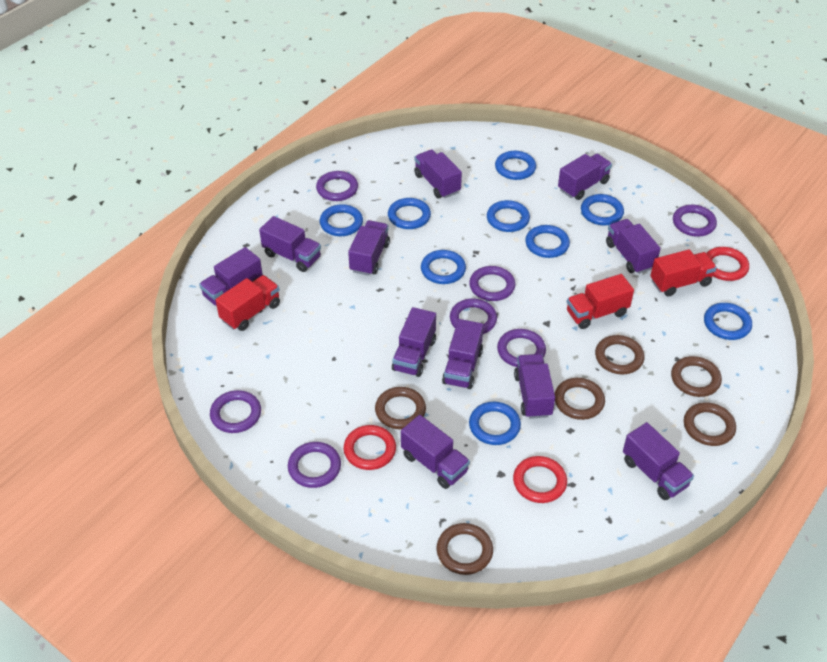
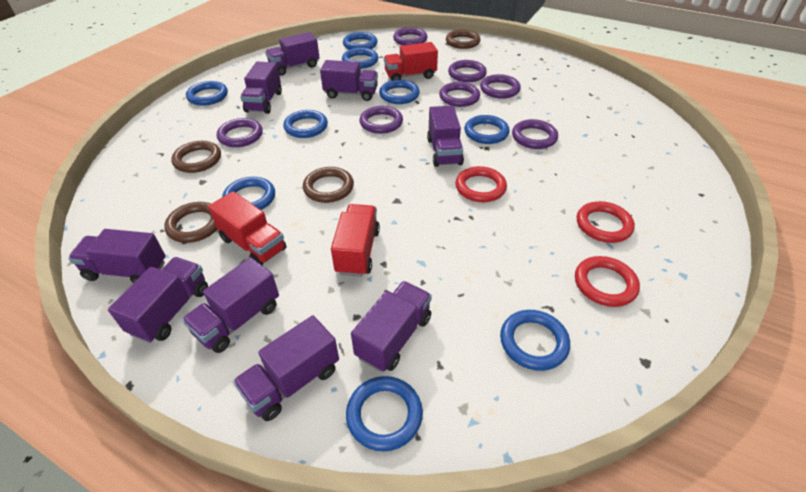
brown ring: [375,387,426,429] [436,523,493,575] [555,378,605,420] [595,335,644,374] [671,356,722,397] [684,402,736,446] = 6 -> [164,202,217,243] [171,141,221,173] [303,167,354,203] [446,30,480,49] = 4
purple truck: [199,247,263,306] [259,216,321,272] [348,220,390,276] [392,307,436,377] [401,415,470,489] [414,149,462,199] [442,319,483,389] [514,354,555,419] [558,154,612,200] [606,219,661,274] [623,422,694,500] = 11 -> [68,229,166,283] [108,257,208,343] [182,257,279,353] [233,315,339,421] [240,62,282,114] [265,32,320,76] [320,60,378,101] [351,281,432,372] [427,106,464,167] = 9

